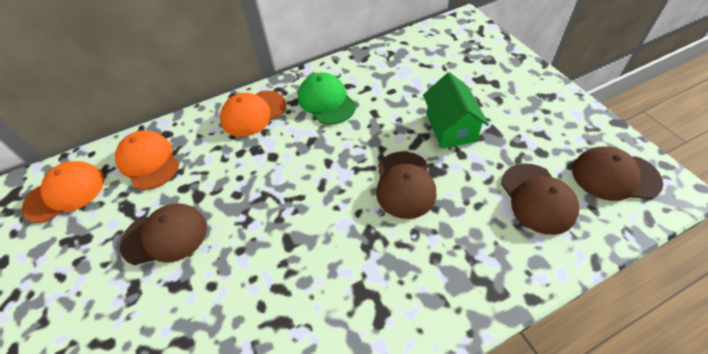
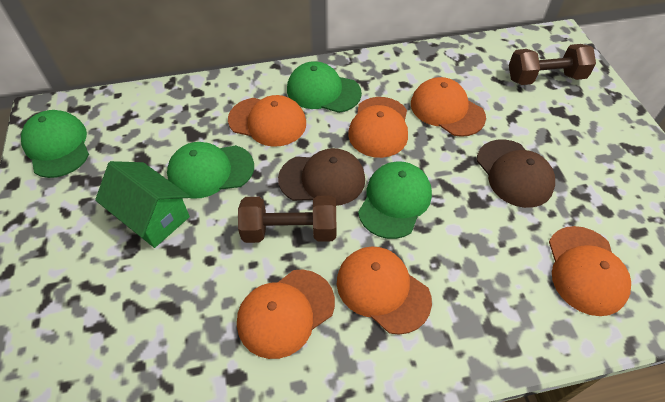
brown cap: [120,203,207,265] [376,151,436,219] [501,163,579,235] [572,146,663,201] = 4 -> [278,148,365,206] [477,140,555,208] = 2
brown dumbbell: none = 0 -> [238,195,336,243] [509,44,596,85] = 2
green cap: [298,73,356,125] = 1 -> [21,110,89,178] [167,142,254,199] [287,61,362,113] [358,161,432,239] = 4
orange cap: [22,161,104,223] [115,131,180,190] [220,90,286,137] = 3 -> [228,95,306,147] [237,270,335,359] [337,246,432,335] [348,97,408,158] [411,77,486,137] [549,226,631,316] = 6

